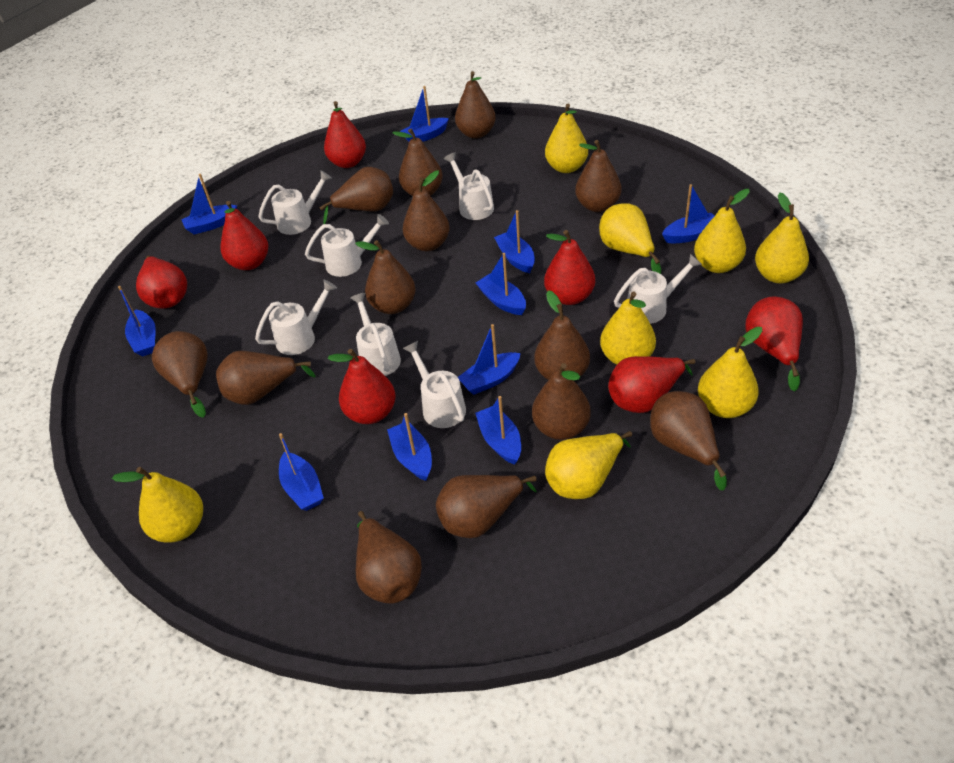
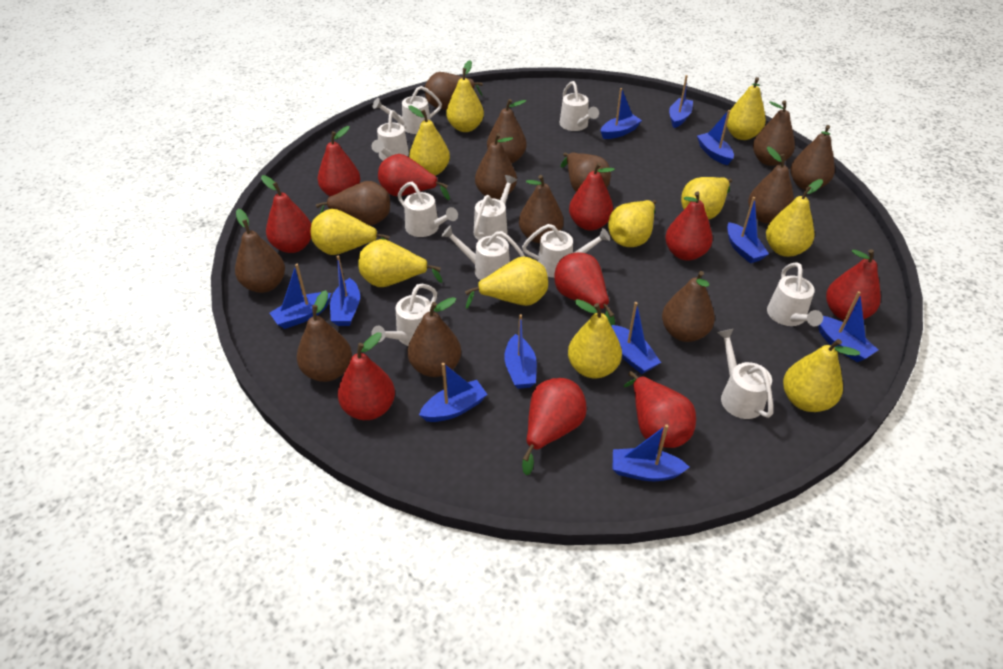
blue boat: [118,286,156,356] [181,174,237,234] [279,433,324,511] [387,413,432,481] [400,86,449,142] [458,324,521,395] [475,396,521,465] [476,253,526,315] [494,210,535,273] [662,184,714,243] = 10 -> [270,264,331,329] [330,256,360,326] [419,363,487,422] [504,314,537,389] [601,88,642,139] [612,302,661,374] [613,424,689,481] [669,75,693,128] [697,110,734,165] [727,197,769,263] [818,291,878,362] = 11
red pear: [136,256,187,309] [221,201,268,270] [324,101,366,168] [328,349,396,424] [544,230,595,305] [608,356,695,413] [745,296,803,391] = 7 -> [261,175,311,253] [318,126,360,196] [338,332,395,420] [378,154,450,200] [522,378,587,475] [554,253,615,327] [569,163,615,231] [623,371,696,448] [665,191,713,261] [826,249,881,321] = 10
white watering can: [255,280,337,355] [259,170,332,235] [305,214,389,277] [350,293,401,376] [403,341,466,428] [444,152,494,220] [614,254,702,324] = 7 -> [371,283,437,346] [372,110,409,161] [373,86,442,134] [397,182,458,237] [441,225,525,280] [474,175,517,240] [522,224,610,278] [560,81,599,131] [717,329,773,419] [767,262,823,326] = 10
yellow pear: [112,467,203,543] [545,104,588,173] [545,431,632,499] [599,203,661,274] [600,292,656,365] [694,189,750,273] [698,327,762,418] [755,193,809,283] = 8 -> [311,209,390,255] [358,239,443,287] [408,106,450,176] [446,60,484,132] [465,256,548,309] [568,299,622,379] [608,200,656,247] [681,177,732,220] [727,77,766,140] [766,179,823,257] [783,339,860,412] = 11

